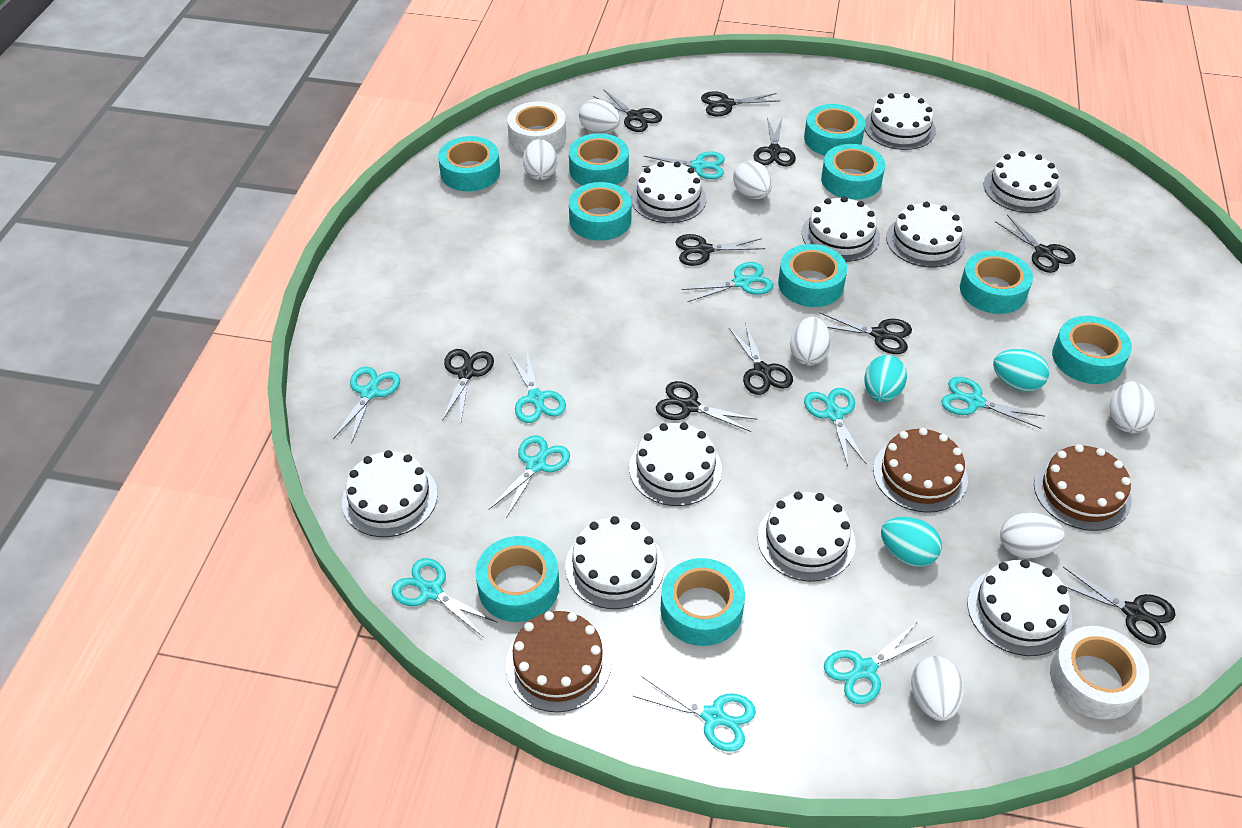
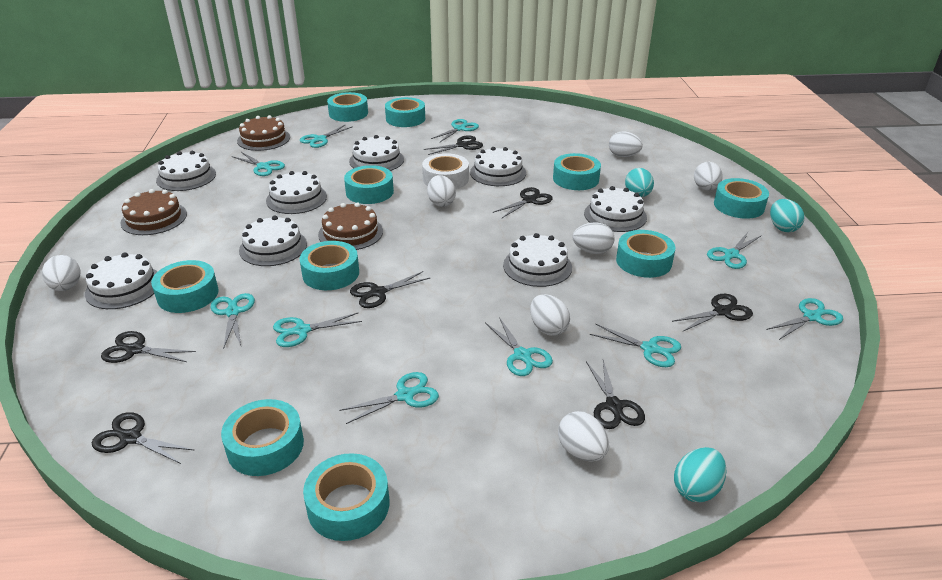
black scissors: [442,349,494,421] [593,89,662,132] [656,381,757,432] [675,234,765,266] [701,91,780,116] [729,323,793,395] [753,117,796,166] [819,312,912,354] [995,215,1076,273] [1063,567,1176,645] = 10 -> [92,412,194,464] [101,331,196,363] [350,271,430,308] [423,135,483,155] [493,187,553,218] [586,360,645,429] [672,294,753,332] = 7
white cake: [342,450,438,537] [565,516,664,609] [629,422,722,506] [631,161,706,223] [757,492,856,582] [802,196,880,262] [865,93,936,150] [886,202,966,267] [967,559,1072,656] [984,151,1060,213] = 10 -> [85,252,158,309] [156,151,216,191] [239,216,307,266] [266,171,327,214] [349,135,404,171] [470,147,526,186] [503,233,572,287] [584,186,647,232] = 8
white tape: [507,101,566,153] [1050,626,1149,720] = 2 -> [422,153,469,189] = 1

